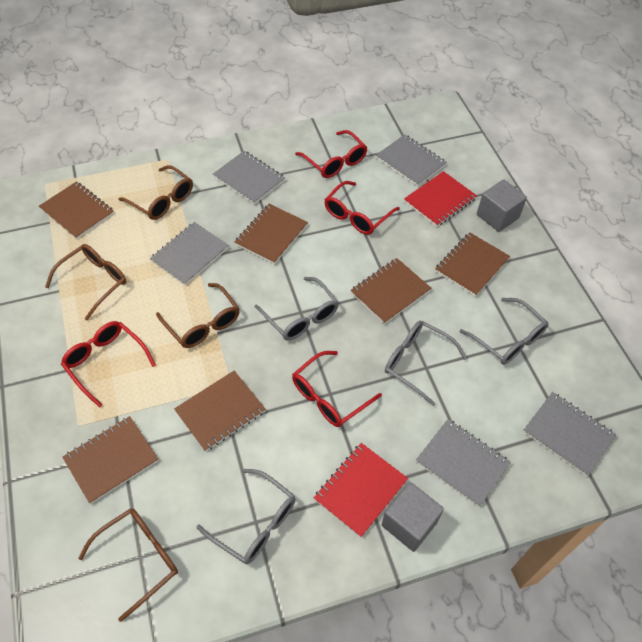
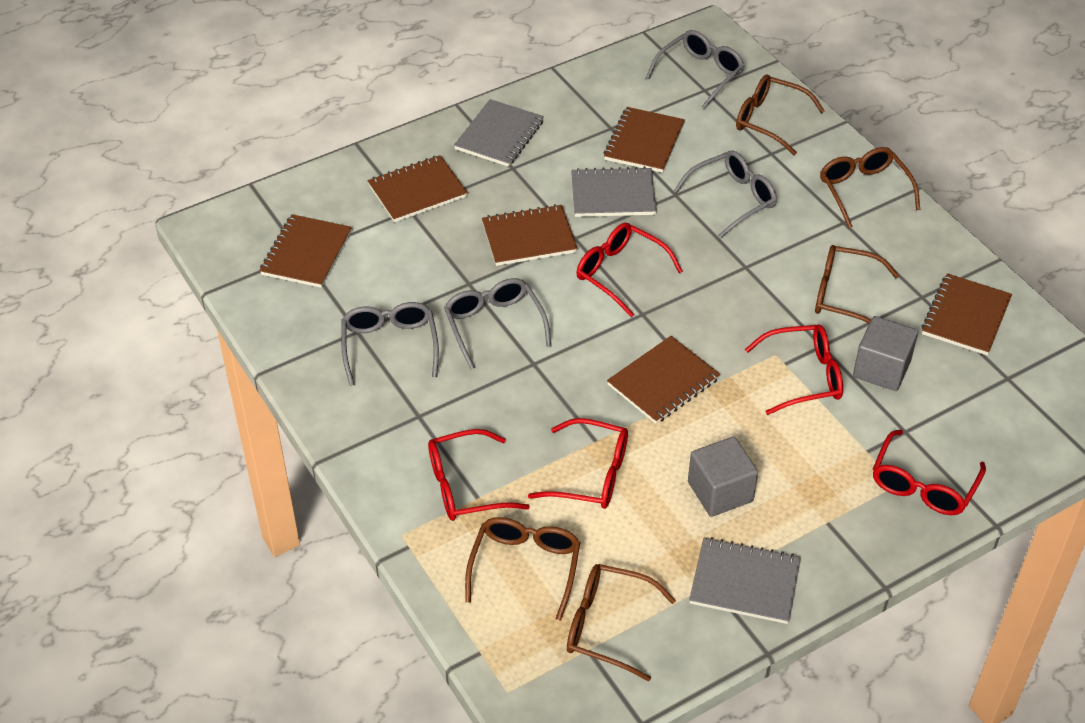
brown glasses: [45,244,127,320] [78,508,178,622] [118,165,193,220] [156,283,240,348] = 4 -> [465,517,581,620] [567,564,676,681] [736,74,825,155] [815,245,899,323] [820,147,920,228] = 5
grey notebook: [150,222,229,286] [213,151,285,205] [376,134,447,187] [416,419,511,507] [523,392,616,476] = 5 -> [454,99,544,167] [571,166,657,217] [689,537,801,624] = 3
red glasses: [61,321,156,408] [292,351,382,427] [295,130,368,178] [324,181,400,235] = 4 -> [428,429,530,521] [528,418,628,509] [576,223,683,317] [745,324,843,415] [873,430,986,515] = 5
red notebook: [314,443,408,537] [404,171,477,227] = 2 -> none = 0

